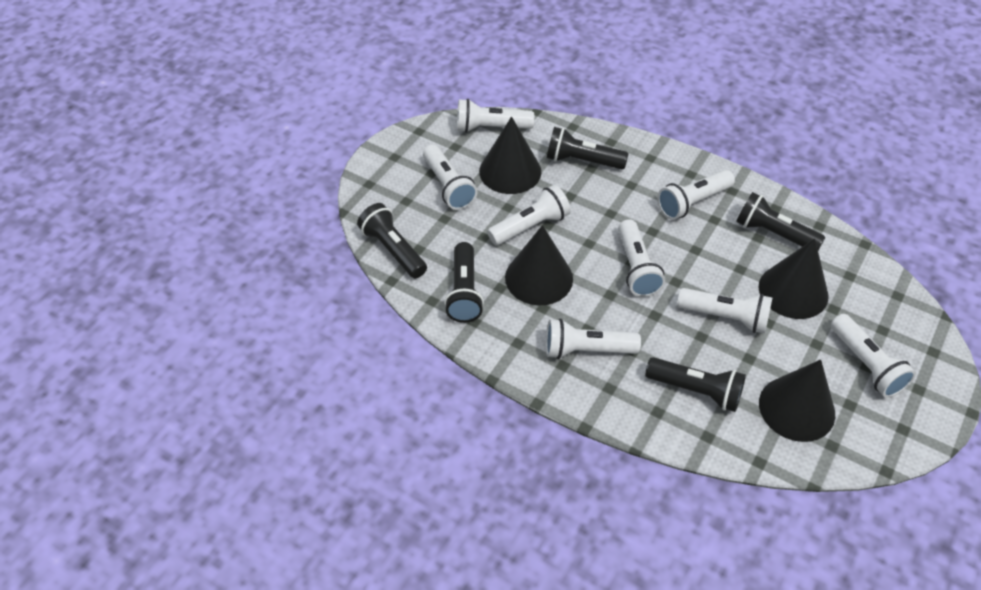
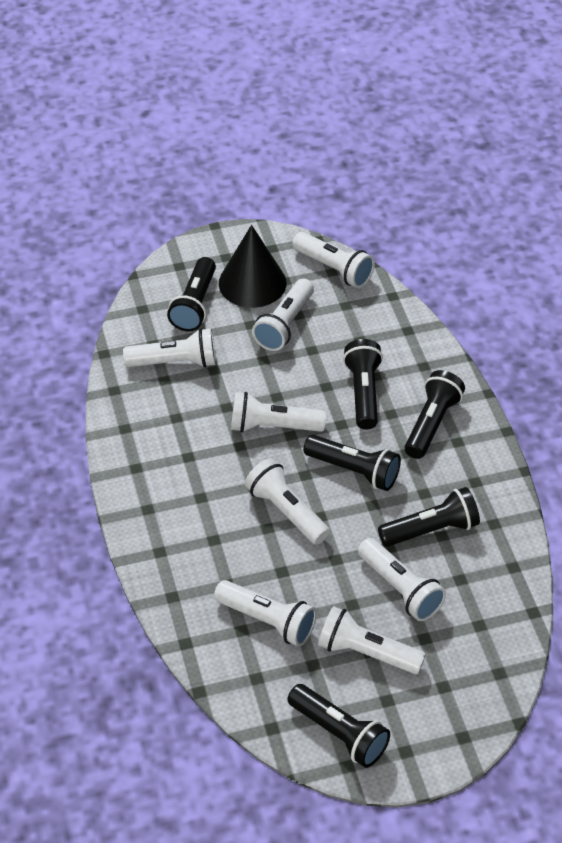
black cone: [479,117,541,194] [505,225,573,305] [758,239,829,319] [759,359,835,442] = 4 -> [219,225,287,308] = 1
black flashlight: [357,203,427,278] [444,242,484,323] [547,127,629,169] [645,357,746,412] [736,192,825,250] = 5 -> [167,257,216,332] [287,684,390,768] [303,435,401,491] [343,339,383,430] [378,487,480,547] [405,370,465,459] = 6

